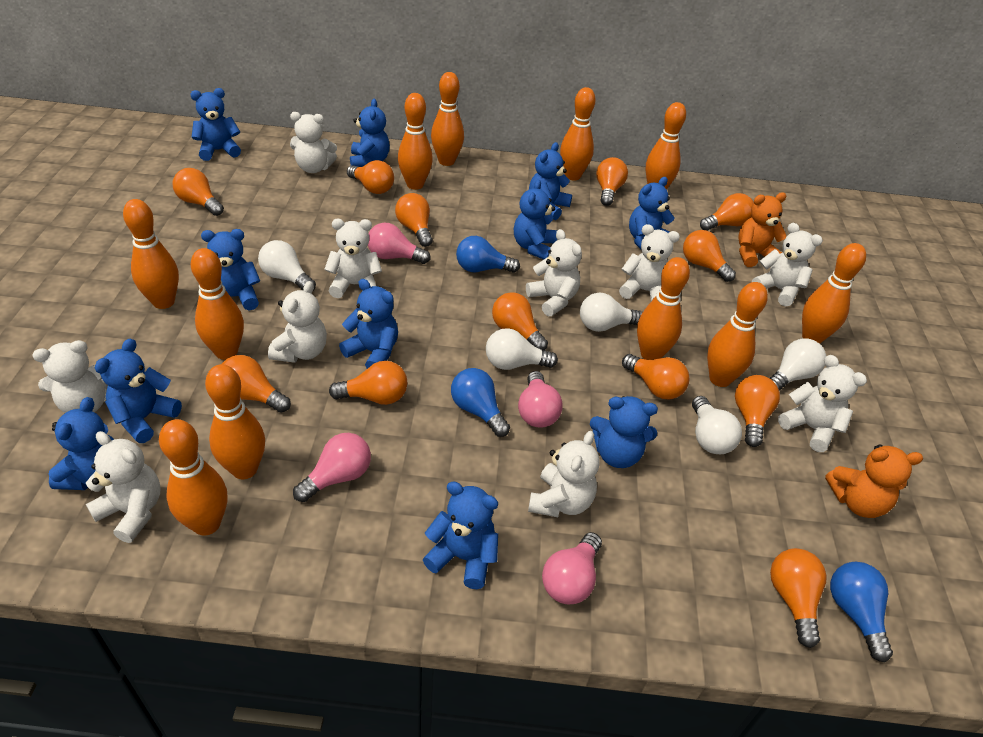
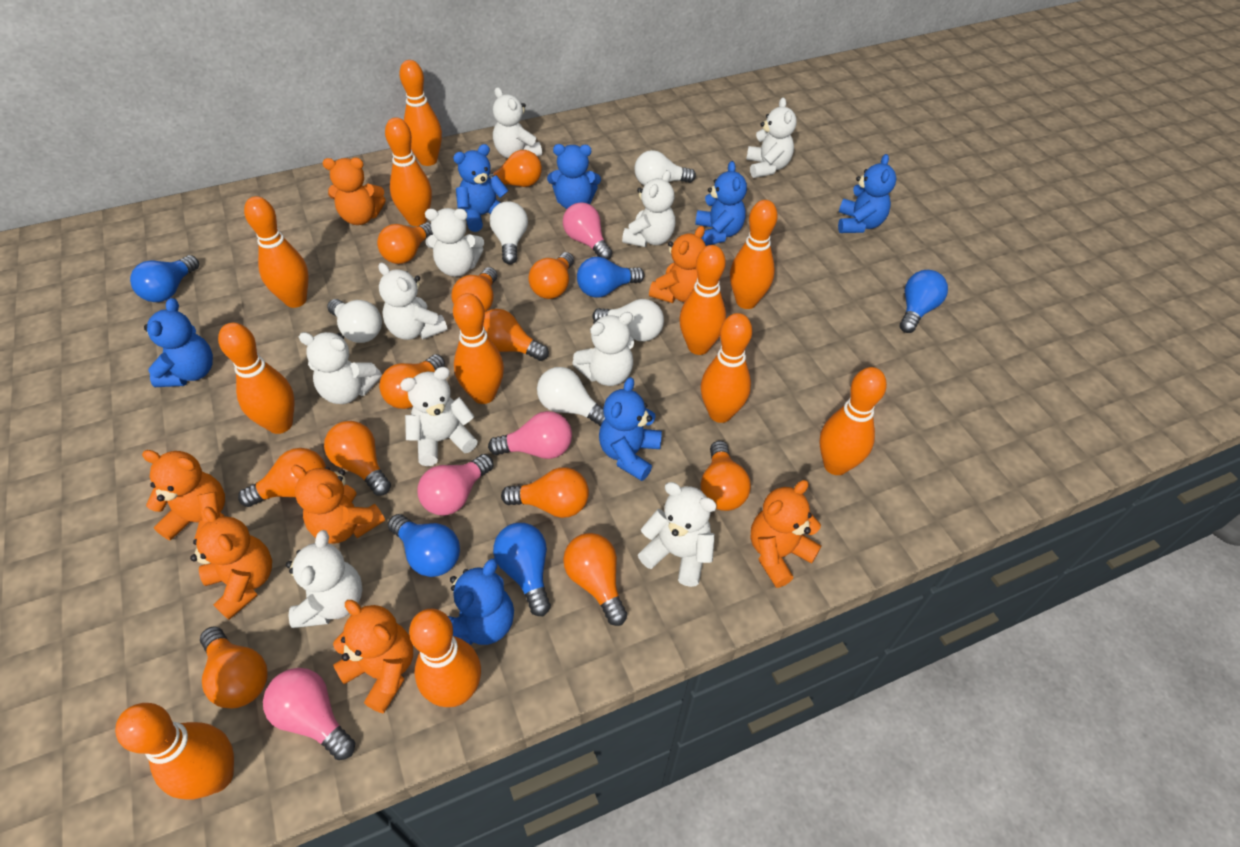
blue light bulb: [451,368,510,437] [456,236,520,273] [830,562,893,662] = 3 -> [130,255,199,302] [388,514,460,577] [493,523,551,616] [577,257,645,298] [900,270,948,333] = 5
blue teddy bear: [49,397,114,490] [95,338,182,443] [190,88,241,161] [201,229,260,311] [339,279,398,369] [350,98,390,167] [423,481,498,589] [514,180,557,259] [529,142,572,220] [590,396,658,468] [629,177,675,249] = 11 -> [144,298,213,387] [448,558,514,645] [453,144,509,232] [547,144,601,209] [599,377,662,481] [695,161,747,246] [838,154,896,233] = 7
orange teddy bear: [738,192,787,267] [825,444,923,518] = 2 -> [142,450,225,541] [190,507,272,620] [291,465,385,544] [323,158,386,225] [333,600,413,714] [649,226,706,303] [751,480,821,588] = 7

